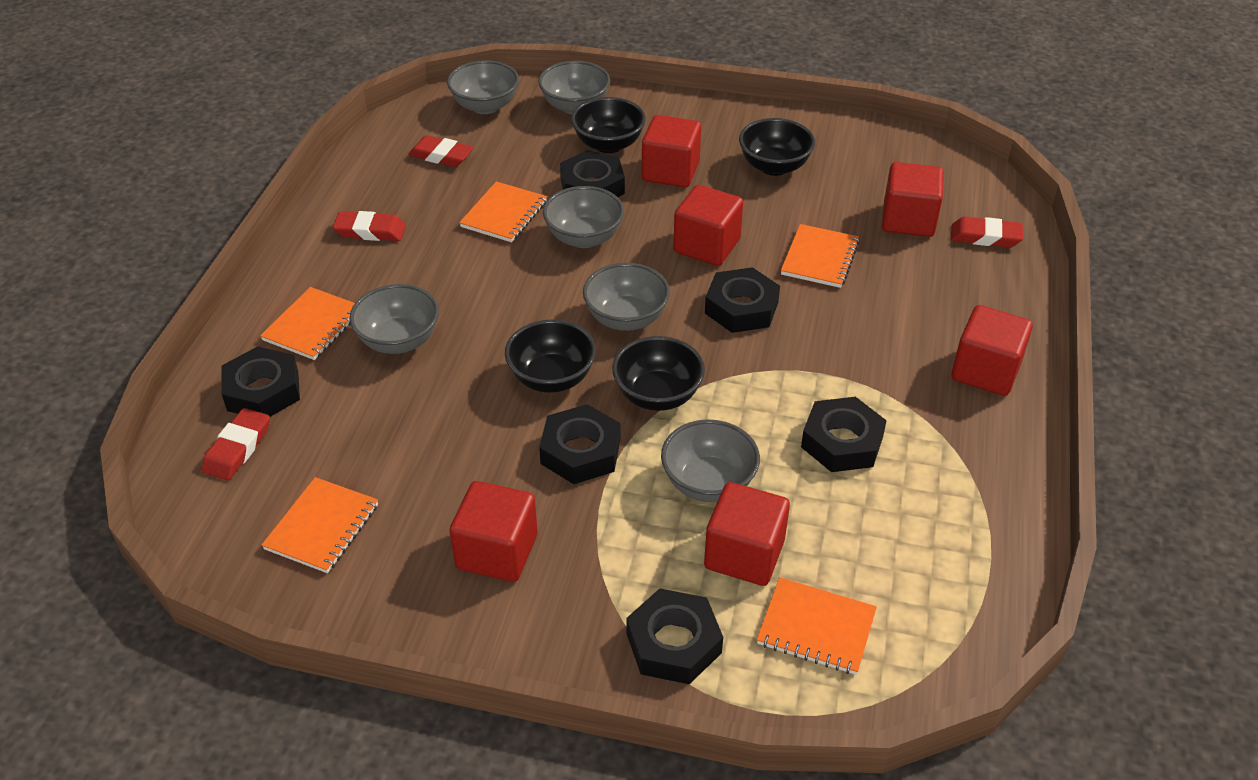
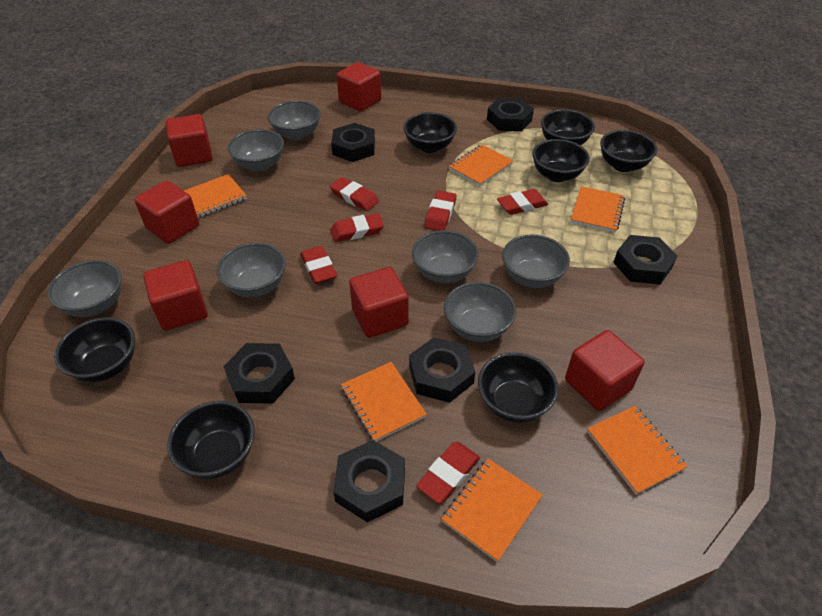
black bowl: [505,320,596,393] [571,97,646,153] [612,336,705,411] [739,118,815,176] = 4 -> [54,317,135,382] [167,401,255,479] [403,112,457,153] [478,352,559,423] [532,139,590,182] [541,109,595,145] [600,130,658,172] = 7
grey bowl: [350,284,439,354] [447,60,519,114] [538,61,610,114] [543,186,624,248] [583,263,670,331] [661,420,760,502] = 6 -> [48,260,122,317] [217,243,286,297] [228,129,284,172] [268,101,321,140] [412,230,479,283] [444,282,516,342] [502,235,570,288] = 7
orange notebook: [260,287,355,360] [262,477,378,573] [459,181,547,242] [757,577,877,675] [781,224,860,288] = 5 -> [184,174,247,218] [341,362,427,441] [441,459,543,562] [449,145,513,186] [571,186,625,232] [587,406,687,495] = 6
red eraser: [202,408,270,481] [333,211,406,241] [408,135,474,167] [951,216,1023,248] = 4 -> [300,246,337,284] [330,177,379,211] [330,213,384,242] [416,442,480,504] [424,191,457,231] [497,189,548,215] = 6

